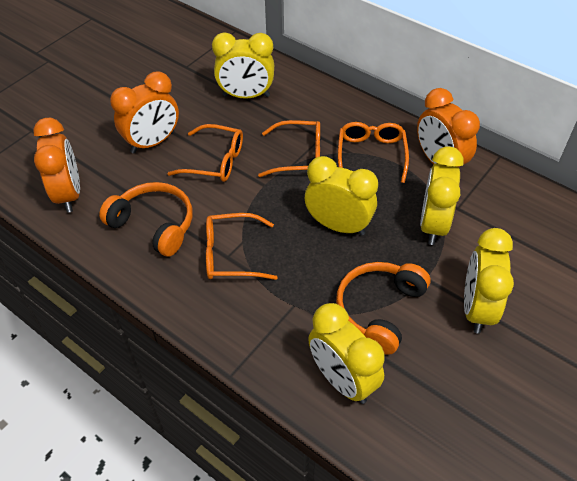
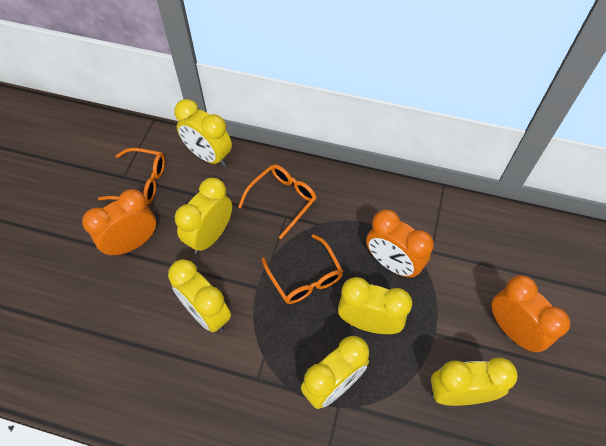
orange glasses: [167,124,243,182] [206,213,277,280] [258,120,320,177] [338,122,409,183] = 4 -> [98,148,165,204] [238,164,317,239] [262,234,343,304] = 3
orange headphones: [99,182,192,257] [336,262,430,355] = 2 -> none = 0
yellow clock: [212,33,274,99] [305,156,378,236] [308,303,385,404] [420,146,464,245] [464,228,514,334] = 5 -> [168,259,231,332] [174,99,232,167] [175,178,232,254] [301,336,369,409] [338,277,412,334] [431,357,518,406] = 6

